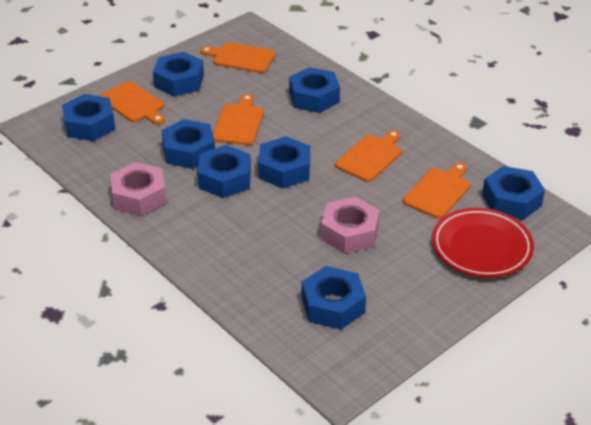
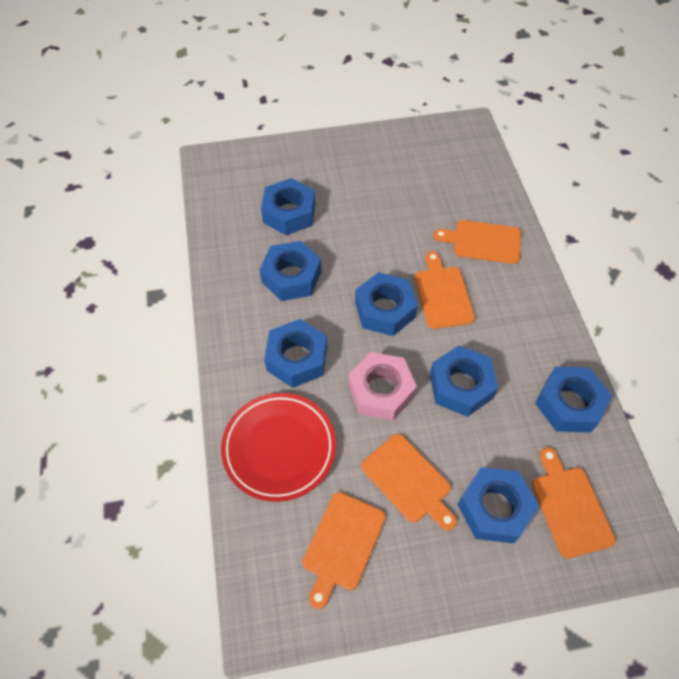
blue nut: [62,94,115,141] [153,52,204,96] [161,119,215,169] [197,145,251,198] [258,136,310,188] [289,67,340,113] [302,266,366,329] [482,166,545,220] = 8 -> [259,241,321,301] [261,178,315,235] [264,319,327,388] [355,272,418,336] [430,345,498,417] [457,467,539,544] [535,367,612,433] = 7
pink nut: [111,162,166,216] [321,197,380,254] = 2 -> [348,352,417,421] = 1

